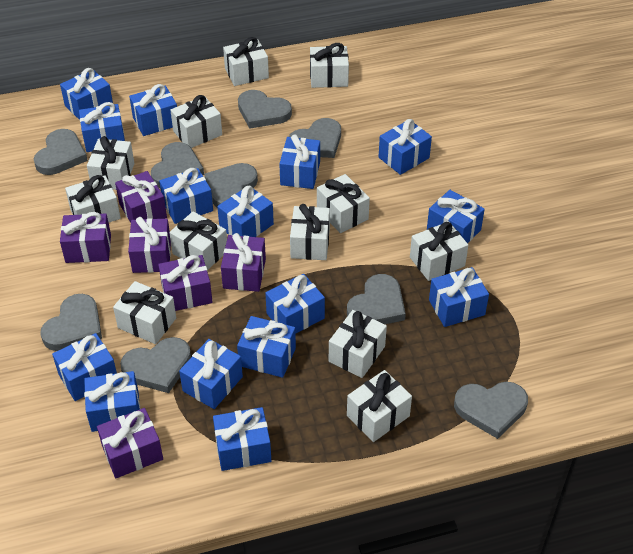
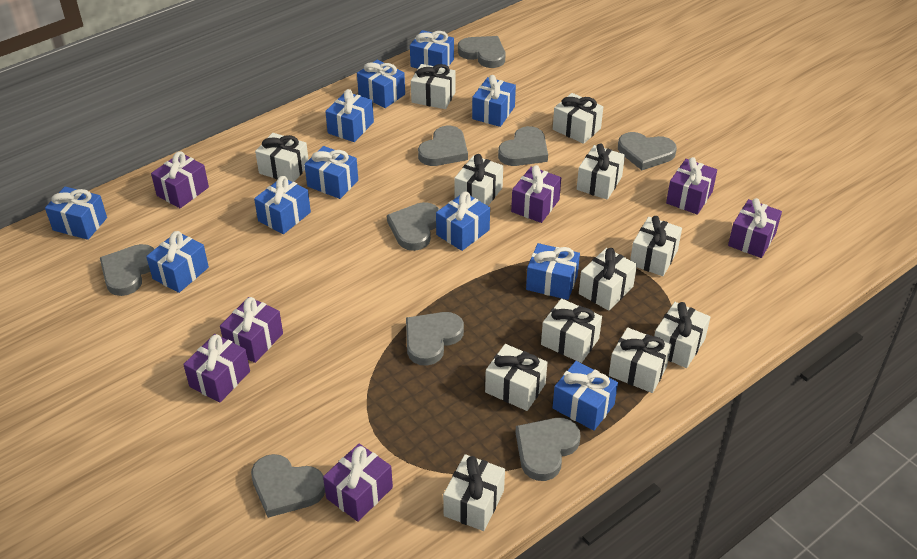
blue gift: [52,333,117,401] [60,68,113,120] [79,102,125,152] [84,371,140,432] [129,84,177,136] [159,168,213,224] [179,339,243,409] [213,407,271,471] [217,185,274,237] [237,316,296,378] [265,274,325,334] [279,134,320,189] [379,119,432,175] [427,190,485,243] [429,267,489,327] = 15 -> [45,186,107,240] [146,231,209,293] [254,176,311,234] [304,146,358,199] [325,89,374,142] [357,60,405,108] [410,30,454,69] [436,192,490,251] [472,75,516,127] [526,243,580,300] [552,361,618,431] = 11
purple gift: [60,212,111,263] [97,408,163,478] [115,171,167,223] [128,217,171,273] [158,255,212,311] [221,233,266,292] = 6 -> [151,151,209,208] [183,334,250,403] [220,297,283,363] [323,444,393,522] [511,165,561,223] [666,157,717,215] [728,198,782,258] = 7

